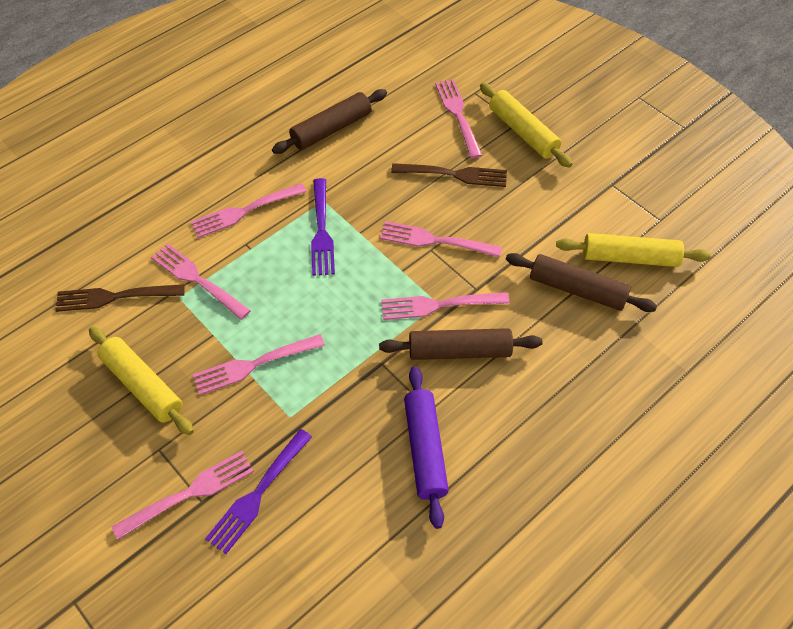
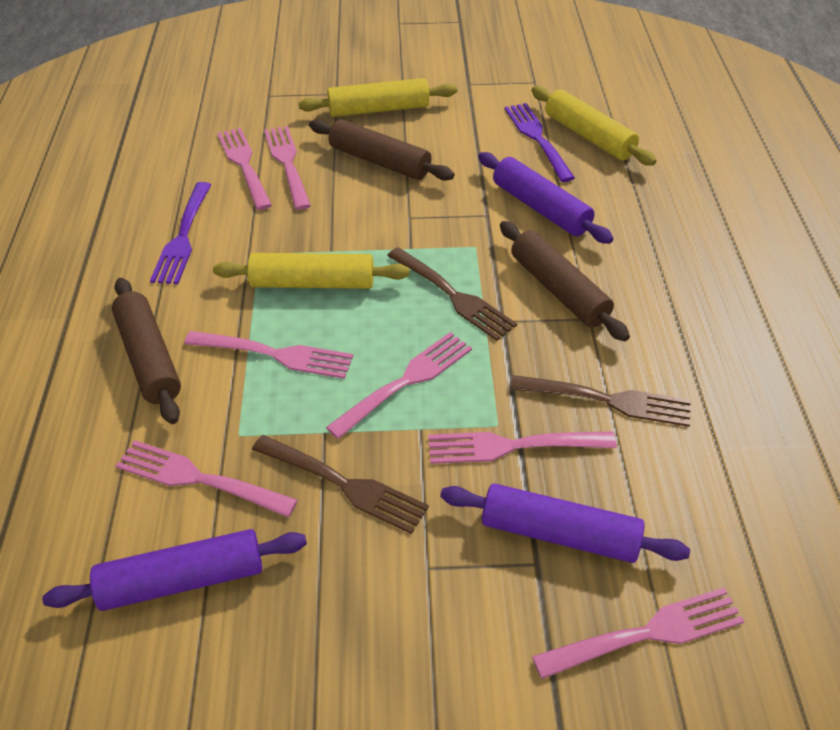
brown fork: [55,284,185,312] [391,163,507,187] = 2 -> [252,435,429,534] [387,247,517,341] [510,375,691,427] = 3
purple rolling pin: [404,366,449,529] = 1 -> [42,529,307,611] [440,483,690,563] [478,152,613,244] = 3

